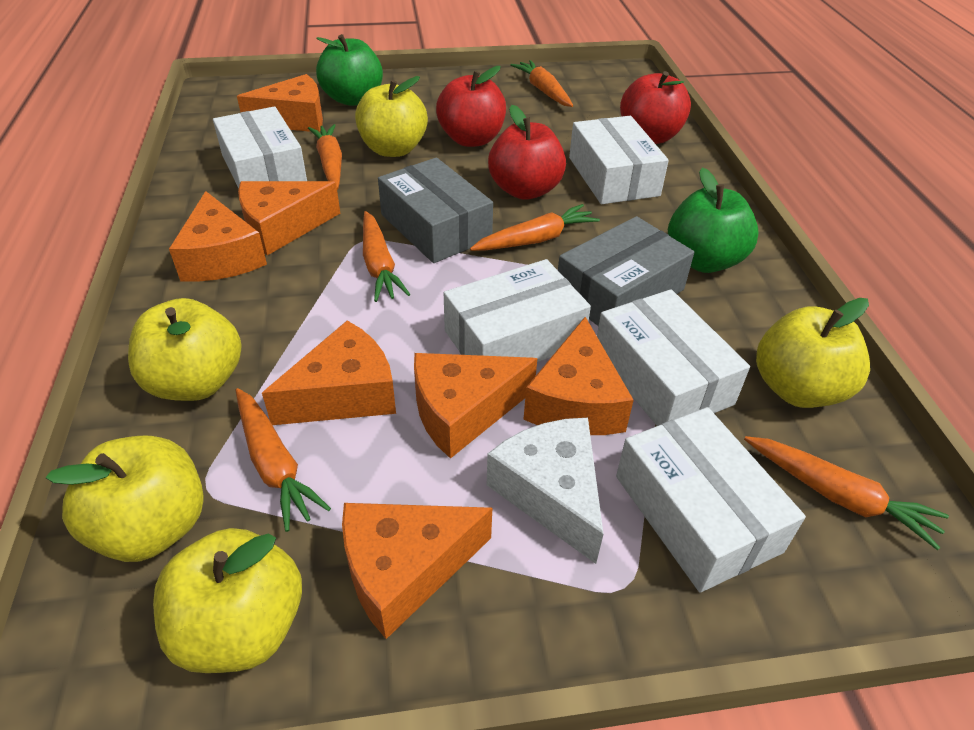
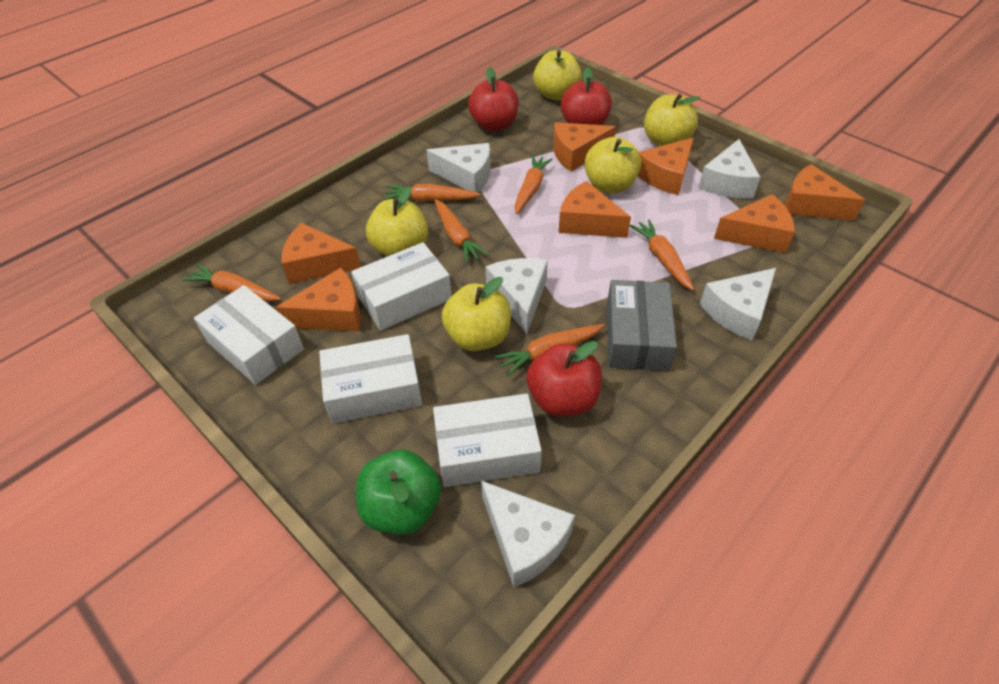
green apple: [316,34,383,106] [668,168,759,273] = 2 -> [356,450,441,535] = 1
grey box: [378,157,493,263] [558,216,694,326] = 2 -> [607,280,677,371] = 1
white box: [213,106,307,189] [444,259,591,362] [569,116,669,204] [597,289,750,426] [616,407,806,593] = 5 -> [194,285,304,385] [319,334,422,424] [351,242,452,331] [433,394,542,487] = 4
white cheese: [487,418,603,564] = 1 -> [427,143,491,193] [481,481,575,587] [486,258,548,334] [698,139,760,198] [700,268,776,340] = 5

